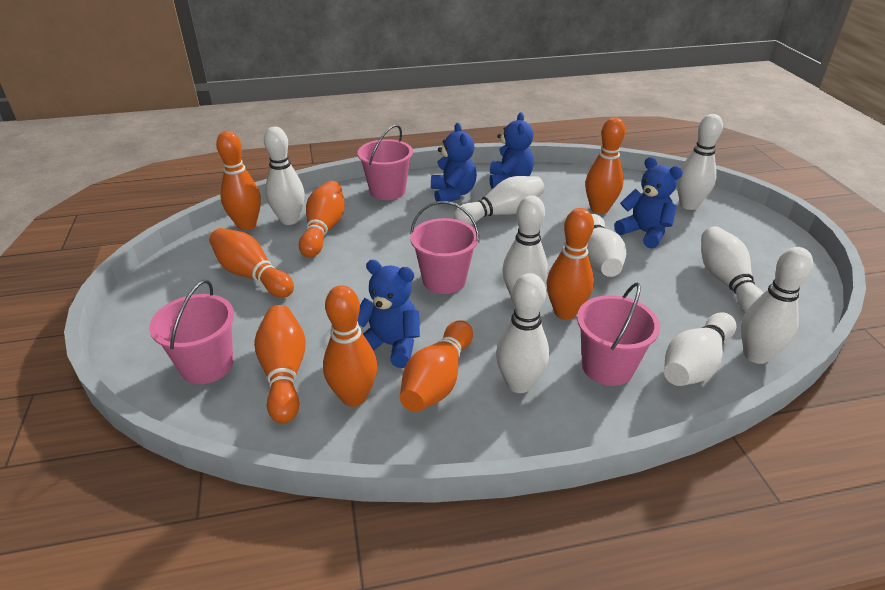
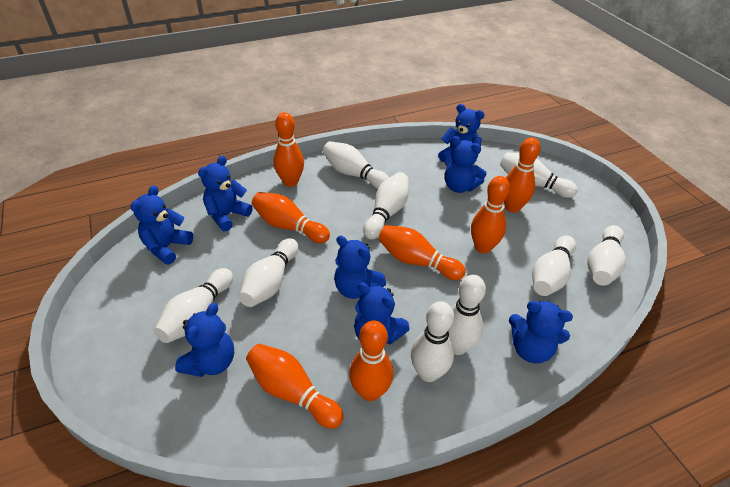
blue teddy bear: [357,260,420,368] [431,123,477,202] [490,112,534,189] [614,157,683,249] = 4 -> [131,185,193,265] [175,303,234,377] [198,156,253,231] [334,236,386,299] [354,283,410,345] [438,104,485,162] [445,136,487,193] [509,300,573,364] = 8
orange bowling pin: [209,228,294,298] [216,131,261,230] [254,305,306,424] [299,181,345,258] [323,285,377,407] [400,320,473,412] [546,208,594,320] [585,117,625,214] = 8 -> [246,344,344,429] [252,192,330,243] [274,112,304,187] [349,321,393,401] [378,225,466,280] [471,176,510,253] [504,137,541,213] = 7
pink bucket: [149,280,234,384] [357,125,413,200] [410,201,479,294] [577,283,660,386] = 4 -> none = 0

